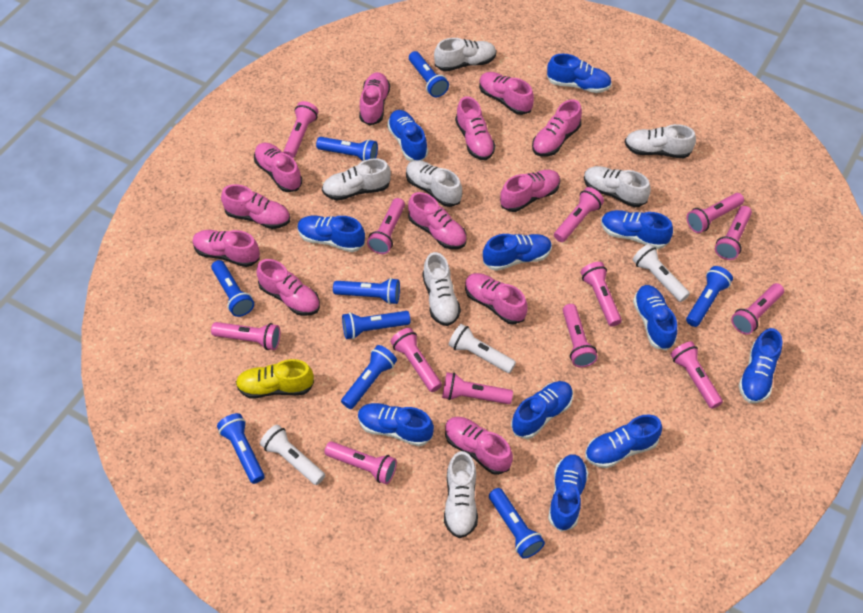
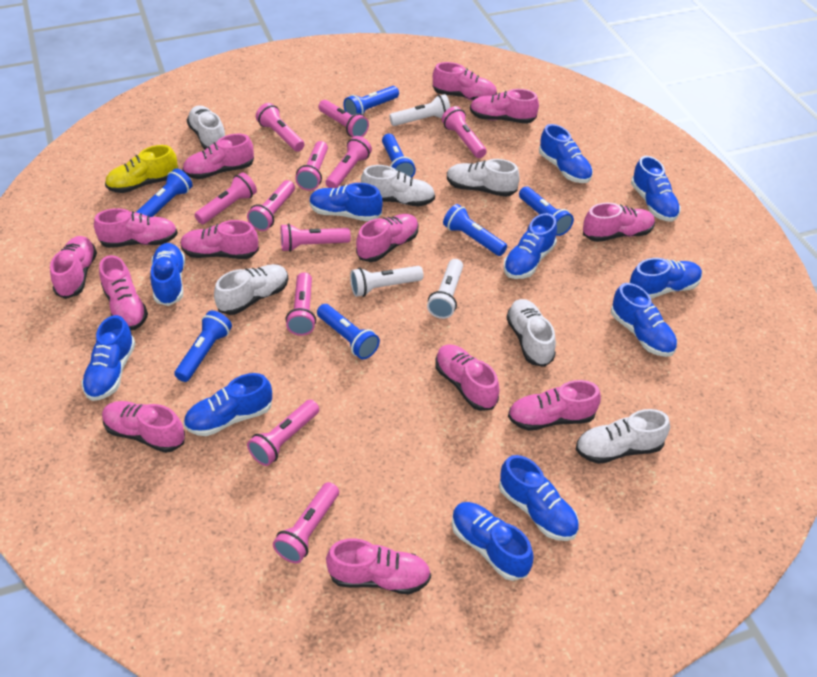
blue flashlight: [211,260,254,317] [217,413,265,484] [316,137,378,161] [333,278,400,304] [341,345,397,409] [342,311,410,339] [409,51,449,97] [489,488,545,559] [686,266,733,327] = 9 -> [136,168,193,217] [174,311,232,382] [317,304,380,359] [343,86,399,115] [382,134,416,177] [443,204,507,256] [519,187,574,236] = 7
pink flashlight: [211,322,280,350] [283,101,319,158] [324,441,397,484] [367,198,405,254] [390,328,442,392] [442,372,513,404] [554,187,604,242] [563,304,598,367] [581,262,622,327] [670,341,723,409] [687,193,744,233] [715,206,752,260] [731,283,784,335] = 13 -> [194,172,257,224] [247,180,295,231] [247,400,319,466] [256,103,305,152] [273,482,339,563] [281,223,351,252] [286,272,316,336] [295,141,328,191] [318,100,369,137] [326,136,372,188] [442,106,486,158] = 11
pink shoe: [192,230,260,267] [221,184,290,229] [254,143,302,192] [257,259,320,316] [359,72,390,126] [408,192,466,249] [445,417,513,475] [455,96,496,160] [465,273,527,324] [479,72,534,115] [500,170,560,212] [532,100,582,156] = 12 -> [50,236,97,299] [94,208,178,248] [99,255,148,330] [102,401,185,453] [180,220,259,259] [182,134,254,179] [326,538,431,594] [356,214,418,262] [433,62,497,101] [435,345,500,411] [470,89,539,124] [508,380,601,431] [583,203,655,242] = 13
white shoe: [322,158,391,201] [406,160,462,207] [422,252,461,326] [434,38,496,71] [444,451,478,538] [584,166,651,207] [625,124,696,158] = 7 -> [187,105,225,150] [214,264,288,315] [361,165,435,206] [447,159,520,197] [506,299,556,367] [576,409,670,464] = 6

